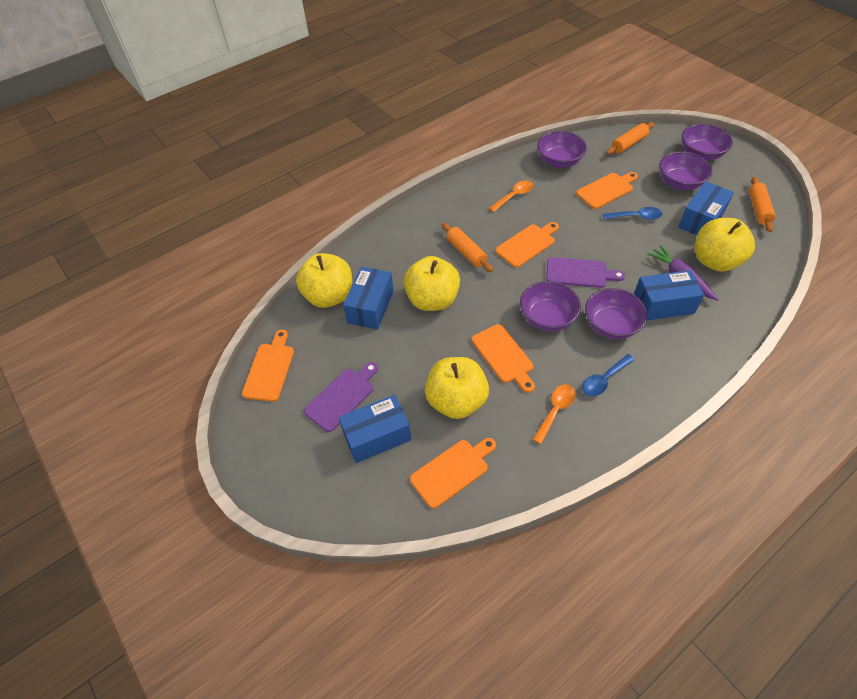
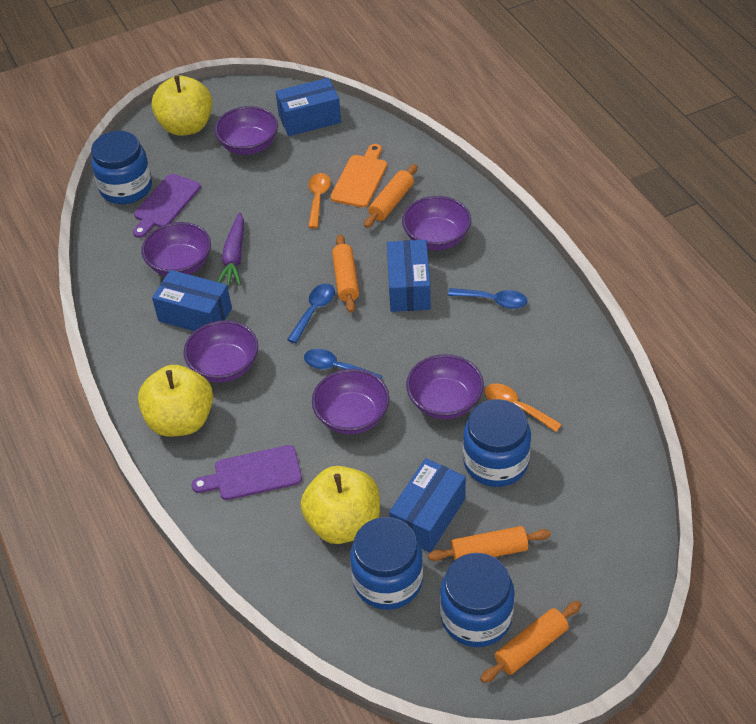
blue jar: none = 0 -> [91,131,152,204] [350,517,423,610] [440,553,515,647] [463,399,531,487] = 4
blue spoon: [582,354,635,396] [602,207,663,220] = 2 -> [287,283,335,343] [304,349,383,379] [448,288,527,309] = 3
orange cutting board: [242,330,294,402] [410,438,496,508] [472,324,535,393] [495,222,559,268] [576,172,638,209] = 5 -> [331,144,387,207] = 1
orange rolling pin: [442,223,493,272] [606,122,654,155] [749,177,776,232] = 3 -> [332,234,359,313] [364,164,417,228] [428,526,551,561] [480,601,582,683] = 4
purple bowl: [520,281,581,331] [537,131,587,168] [585,288,648,339] [659,151,713,190] [681,124,733,161] = 5 -> [142,222,211,277] [184,320,258,383] [214,106,278,155] [312,369,390,435] [402,196,471,250] [406,354,484,419] = 6
yellow apple: [296,253,352,308] [403,256,460,311] [425,357,489,419] [695,218,755,272] = 4 -> [138,365,213,437] [152,76,213,136] [301,466,380,544] = 3

